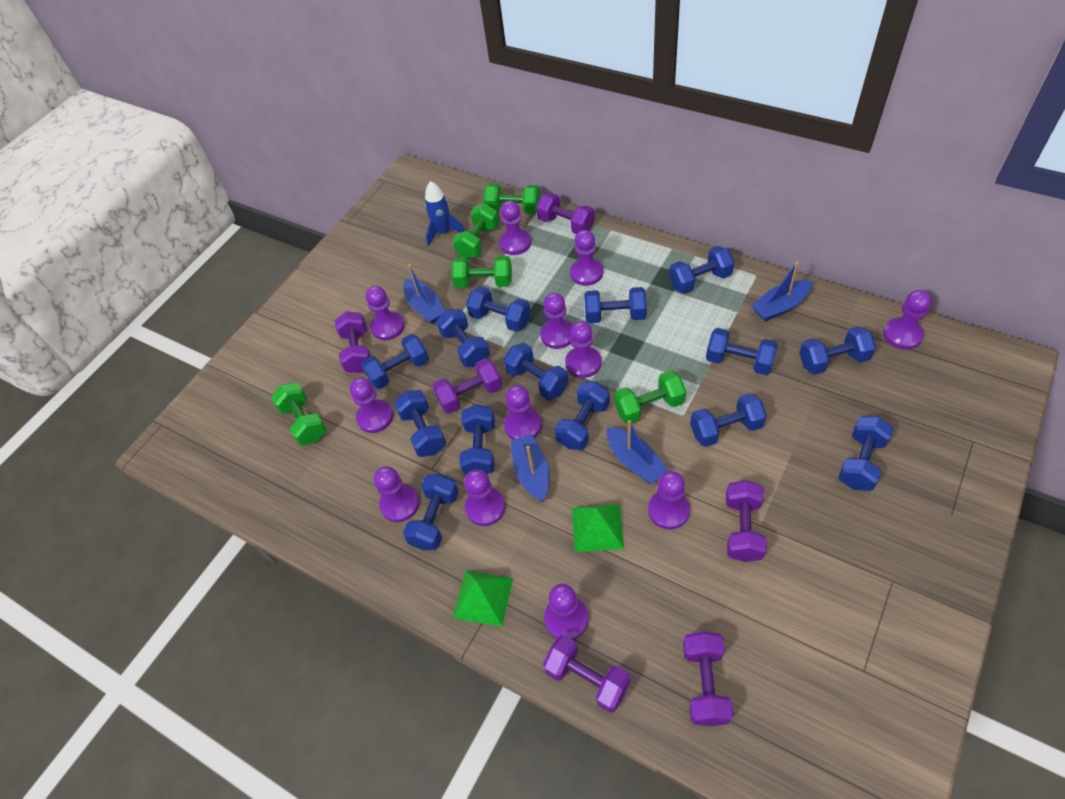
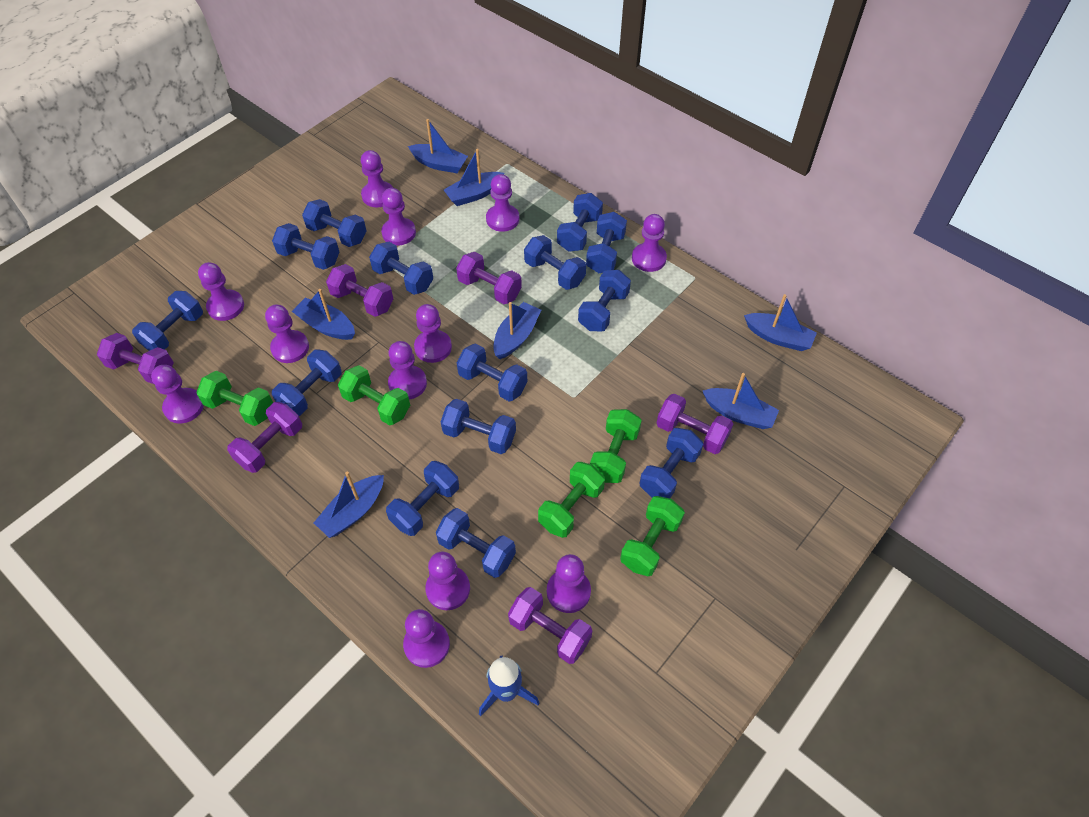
blue boat: [403,264,445,324] [511,434,550,502] [606,420,669,484] [751,261,812,321] = 4 -> [292,289,355,340] [314,471,384,538] [408,119,468,173] [444,149,504,206] [493,302,541,359] [703,373,779,429] [744,294,817,351] = 7
green pyramid: [453,570,513,627] [572,504,624,552] = 2 -> none = 0

